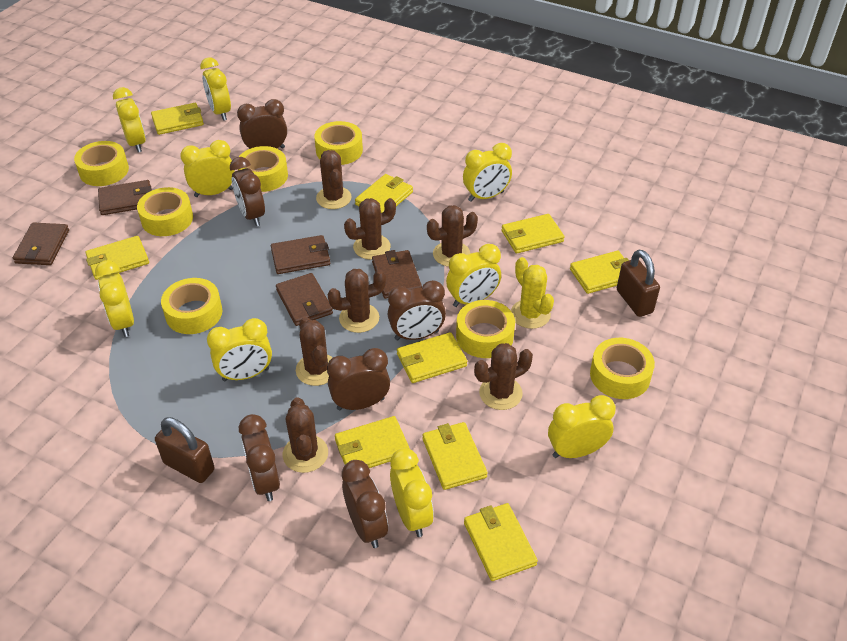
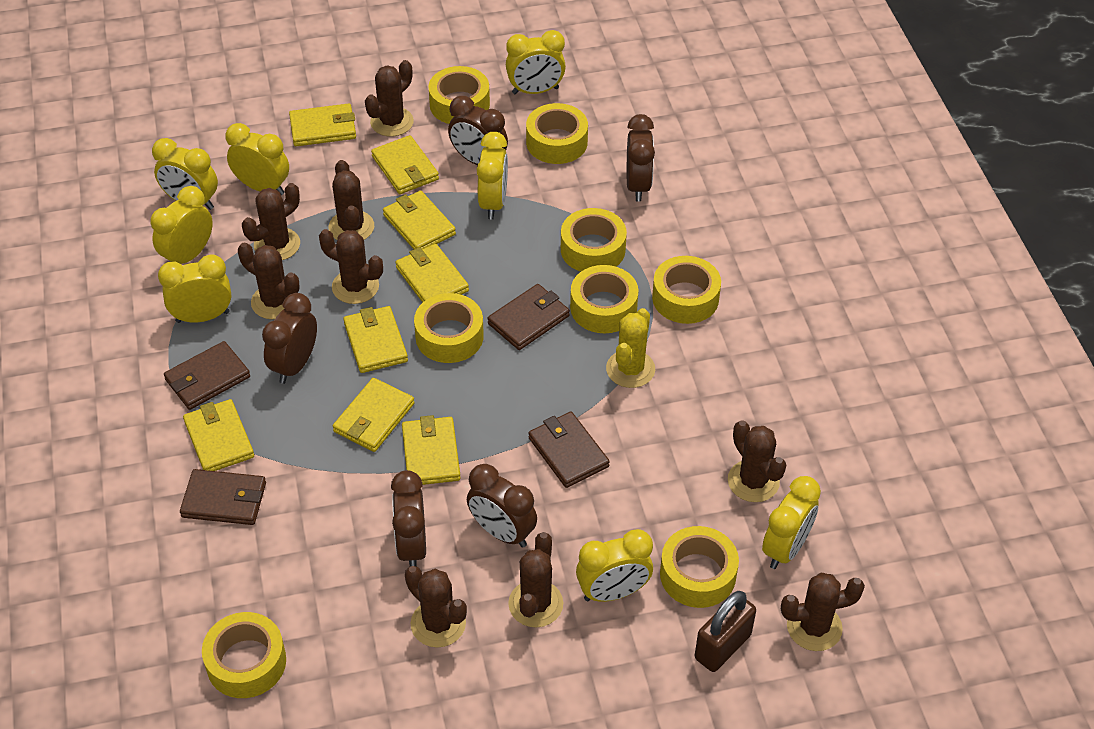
brown cactus: [283,397,328,473] [296,317,333,386] [316,150,352,209] [327,269,386,333] [344,198,396,260] [427,205,478,267] [474,343,533,410] = 7 -> [238,243,299,319] [242,183,300,260] [319,229,383,304] [329,160,374,240] [365,60,414,137] [405,566,467,648] [508,532,563,628] [728,420,786,502] [781,573,865,651] = 9
brown clock: [230,157,265,226] [237,99,287,149] [239,414,280,501] [327,348,390,410] [342,460,388,548] [388,280,446,341] = 6 -> [262,293,317,384] [391,470,426,566] [448,96,508,165] [467,464,537,548] [627,114,655,202] = 5
brown padlock: [155,417,215,483] [617,249,660,317] = 2 -> [695,591,756,672] = 1
brown wallet: [13,222,69,265] [98,180,152,215] [271,235,330,274] [276,273,333,326] [372,250,422,299] = 5 -> [164,341,250,410] [180,469,266,525] [488,284,570,350] [528,412,610,488] = 4
yellow clock: [95,260,134,337] [113,87,146,153] [180,140,235,197] [200,58,231,121] [207,318,272,381] [390,448,434,537] [446,244,501,307] [463,143,512,202] [548,395,616,458] = 9 -> [151,186,213,264] [152,138,218,210] [158,254,231,323] [226,123,289,195] [476,132,508,219] [506,30,566,94] [576,529,653,602] [762,476,821,569] = 8
yellow tape: [74,141,129,186] [137,187,193,236] [161,278,222,334] [238,146,288,192] [314,121,363,165] [456,300,515,358] [590,338,655,399] = 7 -> [202,612,286,698] [414,293,484,363] [429,66,490,124] [526,103,588,164] [561,208,627,272] [570,265,638,333] [652,256,721,324] [660,526,739,608] = 8
yellow wallet: [85,236,149,280] [151,103,204,135] [335,416,410,468] [355,174,413,213] [397,332,467,383] [422,422,488,490] [464,503,538,581] [501,214,564,254] [570,251,629,294] = 9 -> [183,399,254,471] [289,103,356,146] [333,378,415,452] [343,306,408,373] [371,135,439,194] [383,191,456,249] [396,244,469,303] [402,415,461,485] = 8

